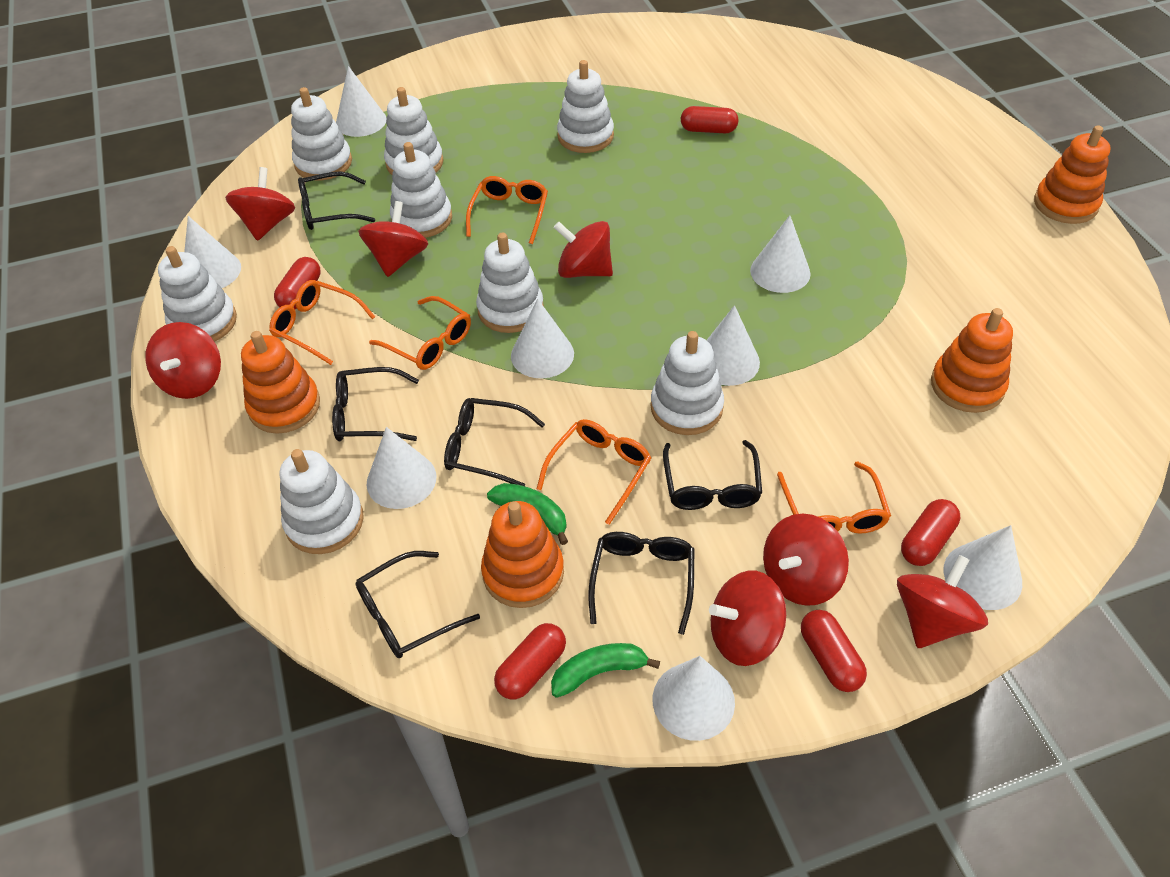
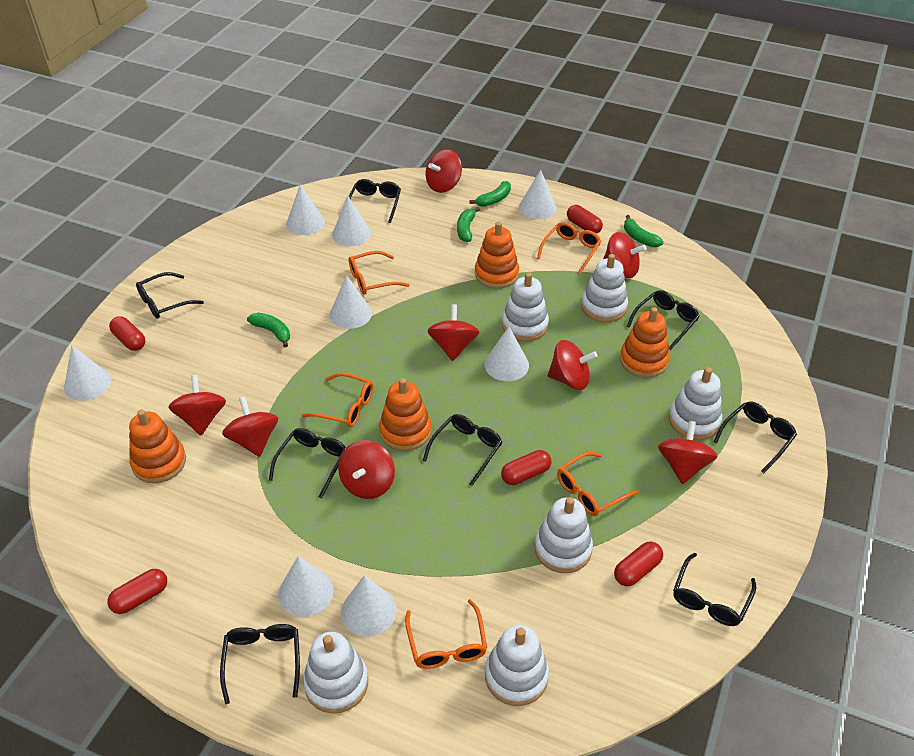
black glasses: [298,171,375,230] [332,367,419,441] [356,551,480,658] [444,398,545,486] [588,532,695,635] [663,440,762,510] = 6 -> [136,272,204,319] [220,624,300,704] [269,428,346,499] [349,179,401,223] [423,414,502,486] [627,290,700,350] [673,553,756,626] [714,401,797,473] = 8
green banana: [487,483,568,545] [551,643,660,698] = 2 -> [247,313,290,347] [457,207,480,242] [469,181,511,207] [624,215,664,247] = 4
red spinning top: [145,322,221,399] [225,167,295,241] [358,201,428,277] [554,221,613,278] [709,571,786,666] [763,514,849,606] [897,555,988,648] = 7 -> [169,375,226,435] [222,397,278,457] [338,440,395,499] [425,149,462,193] [428,304,479,361] [548,340,598,390] [603,232,647,278] [658,421,717,484] = 8
white stacking toy: [158,246,237,342] [279,449,364,554] [291,87,352,181] [384,87,443,175] [390,142,452,238] [476,233,544,333] [557,60,614,153] [650,331,724,435] = 8 -> [303,632,368,713] [485,624,549,706] [502,272,549,341] [535,497,593,573] [581,254,628,322] [669,367,722,440] = 6

